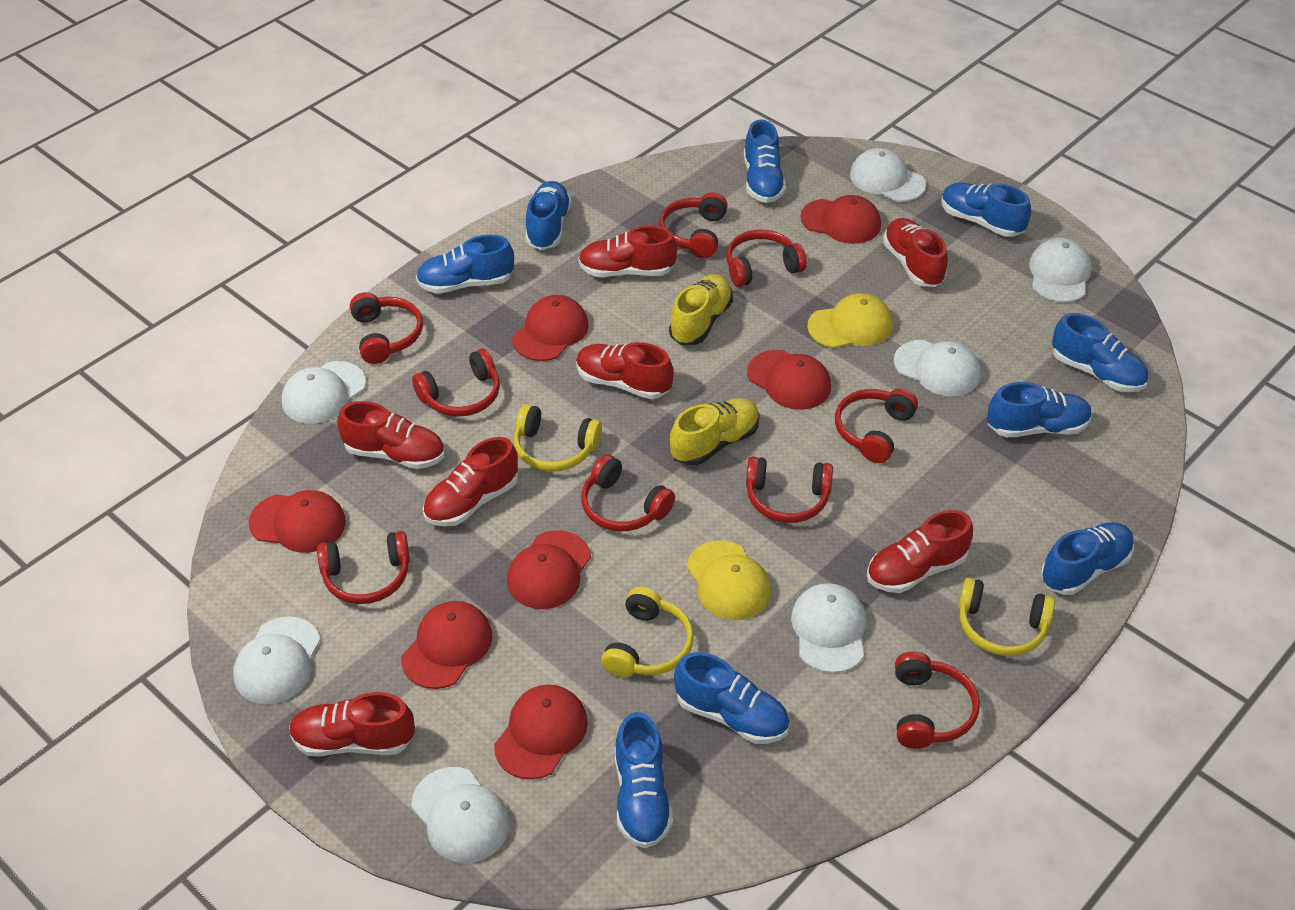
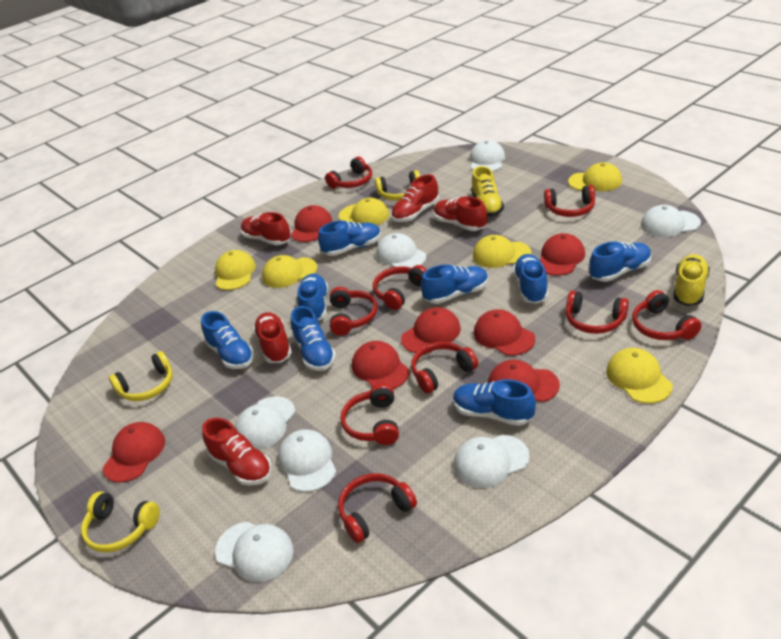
blue shoe: [416,235,514,294] [525,181,572,250] [615,712,673,849] [674,652,790,744] [744,119,786,203] [941,183,1031,237] [987,382,1092,437] [1041,522,1134,595] [1052,313,1149,392] = 9 -> [201,311,254,369] [291,306,336,371] [297,274,328,320] [318,220,381,256] [421,264,489,304] [453,379,536,426] [513,254,548,304] [589,241,652,282] = 8
red shoe: [289,692,415,757] [337,401,445,469] [423,437,518,527] [576,342,674,399] [578,226,677,277] [867,510,973,593] [883,218,948,287] = 7 -> [202,418,272,486] [241,212,291,245] [253,312,292,363] [391,174,439,222] [434,196,487,231] = 5
yellow cap: [687,540,771,620] [807,293,893,348] = 2 -> [215,250,256,290] [262,255,318,288] [339,198,389,225] [473,235,531,268] [568,162,622,191] [606,348,673,404] = 6

